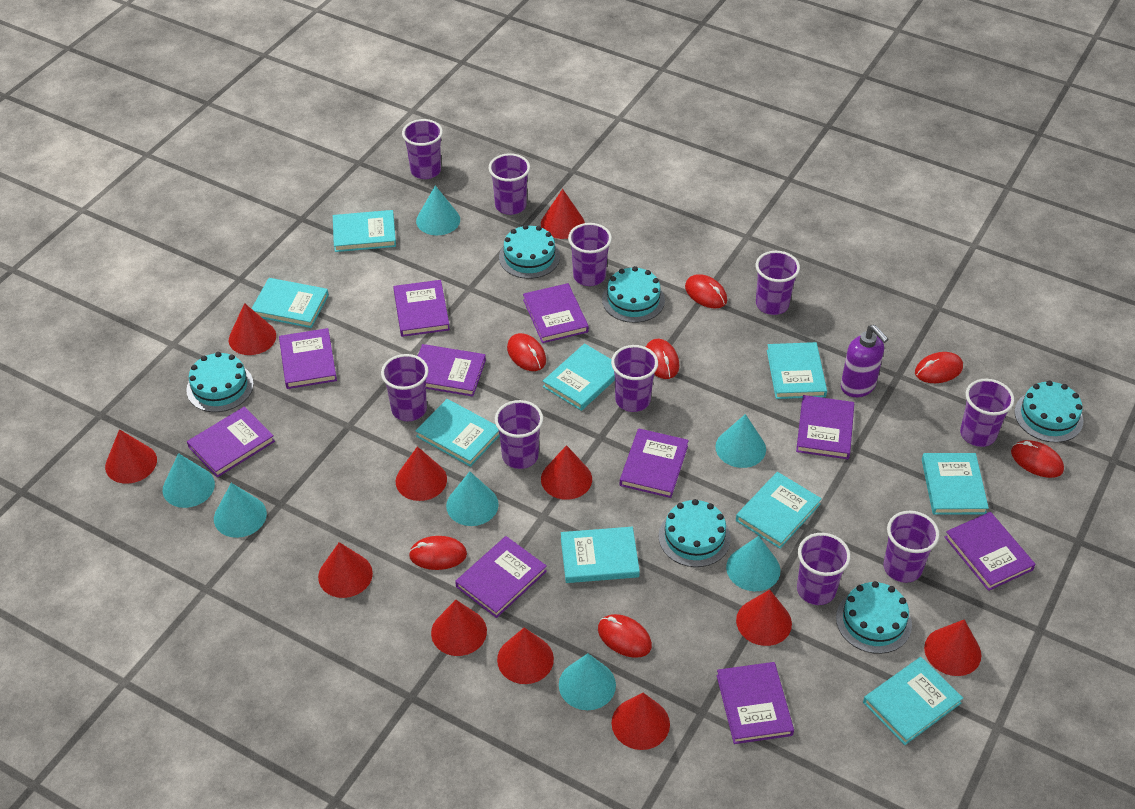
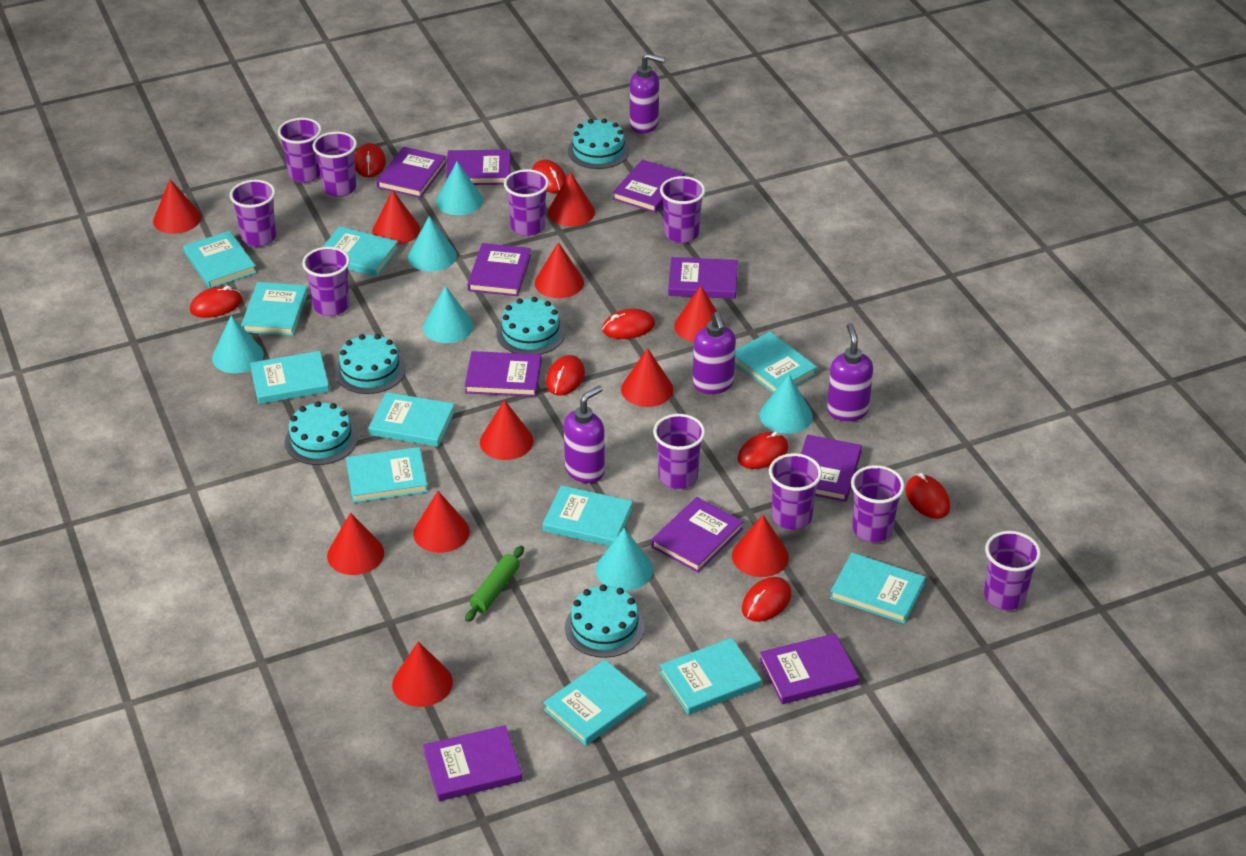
green rolling pin: none = 0 -> [465,546,524,622] = 1
purple soap dispenser: [841,325,888,397] = 1 -> [564,385,605,483] [630,53,665,134] [693,311,736,394] [827,323,873,421] = 4
red mouse: [409,536,467,570] [507,333,546,371] [598,614,652,658] [646,339,680,379] [685,274,727,309] [915,352,963,383] [1011,440,1064,478] = 7 -> [190,286,242,318] [355,143,386,177] [532,160,566,193] [546,355,585,396] [602,309,655,339] [738,431,789,469] [742,577,791,622] [906,473,950,519] = 8
turquoise book: [251,278,329,328] [333,210,396,252] [415,399,500,467] [543,343,615,411] [561,527,640,583] [736,472,822,549] [767,342,827,399] [863,657,963,745] [922,453,989,515] = 9 -> [183,231,257,289] [241,282,308,336] [250,351,330,404] [323,226,399,277] [346,447,428,503] [368,392,455,447] [543,485,633,546] [543,659,647,746] [660,638,761,715] [735,332,817,393] [830,553,926,624] = 11
turquoise cake: [186,352,254,412] [499,225,560,279] [602,266,665,323] [659,499,731,567] [836,581,912,654] [1014,380,1084,443] = 6 -> [285,401,358,465] [335,334,405,394] [497,297,565,354] [565,585,645,658] [568,118,630,169] = 5
turquoise cone: [163,453,215,508] [214,483,267,538] [416,185,460,235] [446,471,499,526] [559,653,616,710] [715,414,766,468] [726,536,780,591] = 7 -> [212,315,264,373] [408,216,457,272] [423,286,474,343] [436,161,483,215] [596,528,653,591] [760,375,813,434] = 6

